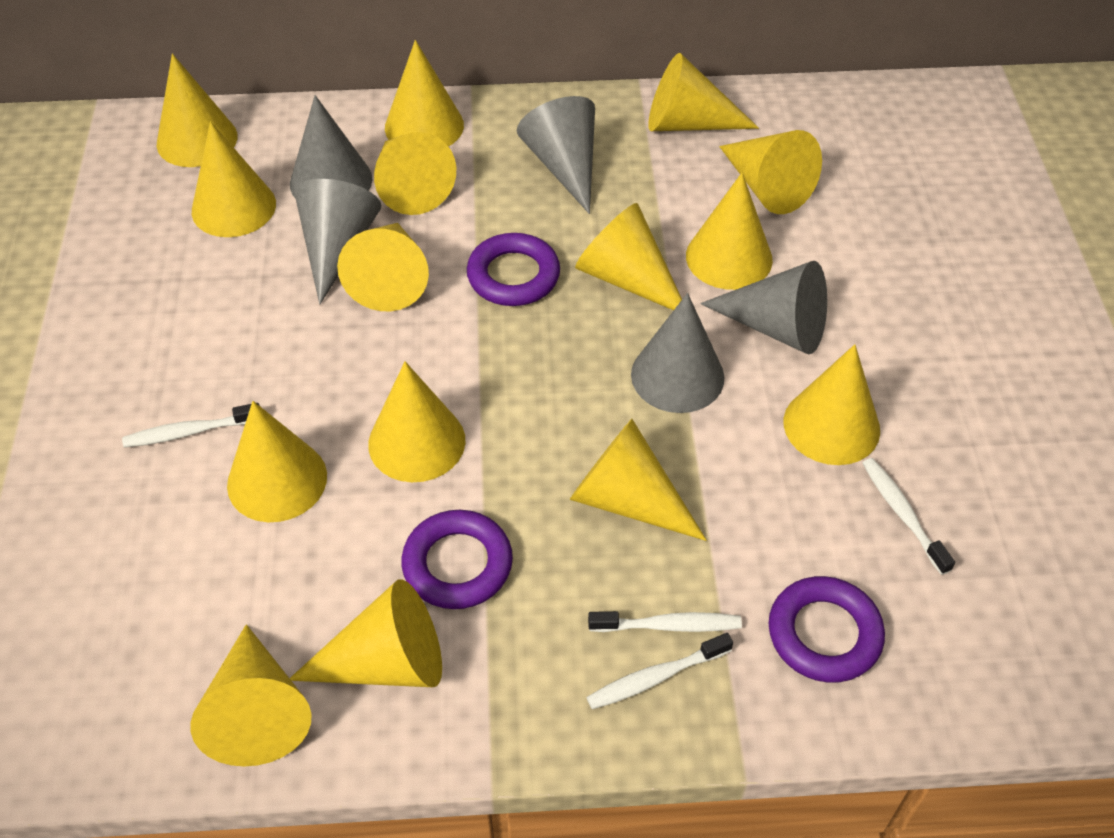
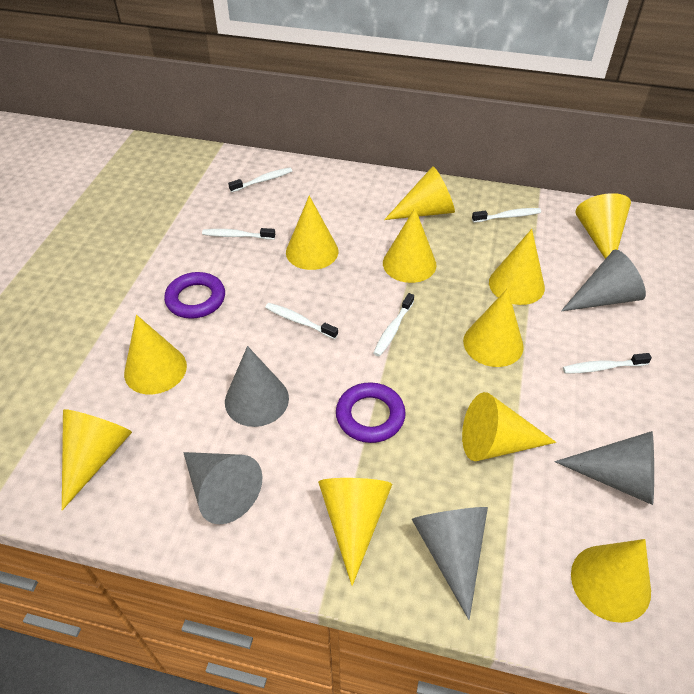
purple ring: [401,510,513,609] [467,233,560,306] [769,576,885,683] = 3 -> [164,272,225,319] [336,382,406,443] = 2
white toothbrush: [122,403,260,448] [586,633,733,709] [588,611,742,632] [862,458,955,575] = 4 -> [202,228,275,240] [228,167,292,192] [265,303,338,339] [373,293,414,356] [472,208,541,223] [563,353,652,374] = 6
yellow cone: [157,54,237,167] [190,624,312,767] [192,121,276,237] [227,401,327,522] [290,579,442,687] [337,223,429,311] [368,361,465,482] [374,132,456,215] [385,40,464,147] [570,419,707,541] [575,203,682,310] [648,53,759,131] [686,173,773,290] [719,130,822,214] [784,344,880,465] = 15 -> [62,409,132,510] [124,315,187,394] [286,196,338,270] [318,478,392,586] [383,208,437,283] [384,166,455,220] [462,392,556,461] [463,288,524,367] [489,229,545,305] [571,539,651,623] [575,193,631,259] = 11

